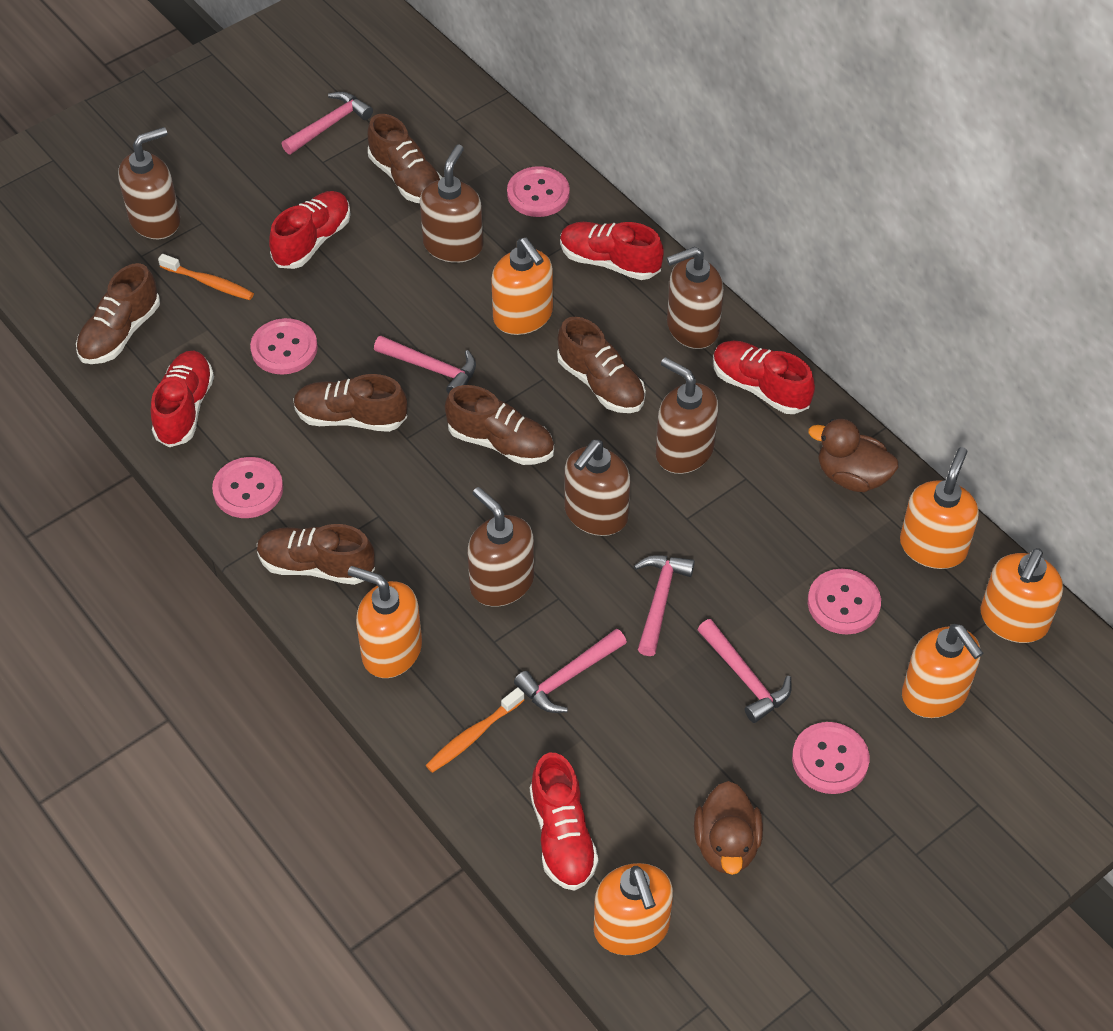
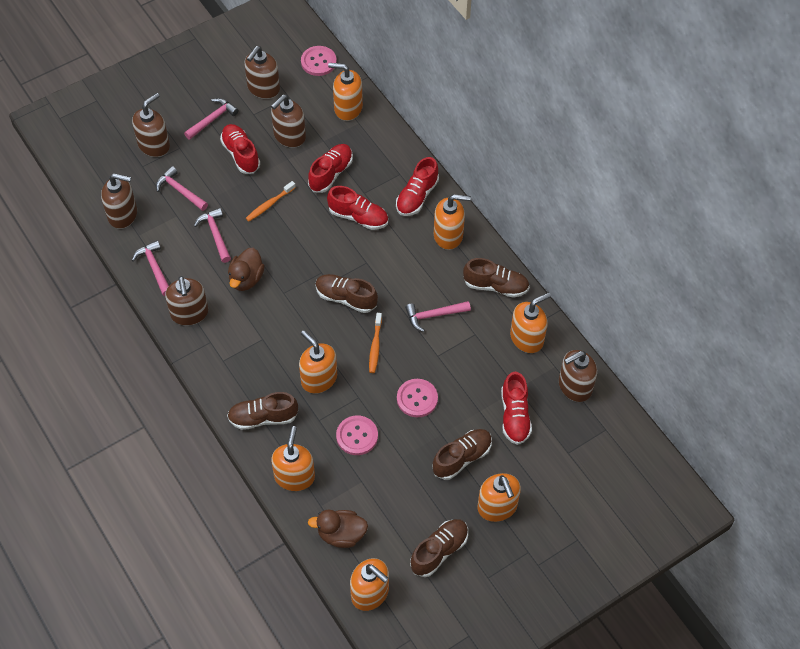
brown shoe: [76,263,160,364] [257,524,375,585] [293,374,407,432] [367,114,442,203] [445,385,554,465] [557,317,646,413] = 6 -> [227,392,298,430] [315,274,378,313] [410,519,468,577] [432,429,492,480] [463,258,529,298] = 5
orange soap dispenser: [348,566,422,678] [491,238,553,335] [594,863,673,955] [900,447,979,569] [902,624,983,718] [980,548,1063,643] = 6 -> [271,426,315,491] [299,330,337,394] [328,63,363,121] [350,558,389,611] [434,194,471,250] [478,473,521,522] [510,292,551,353] = 7
pink button: [212,457,283,518] [250,318,318,375] [507,166,570,217] [792,722,869,794] [808,569,881,635] = 5 -> [301,46,337,76] [336,415,378,455] [397,379,438,417] = 3

